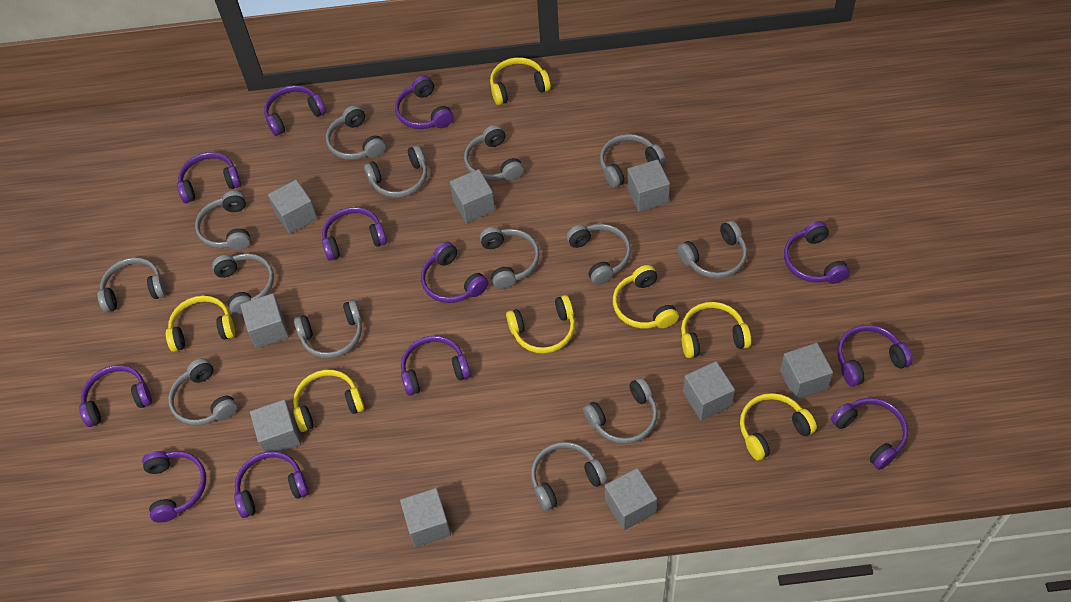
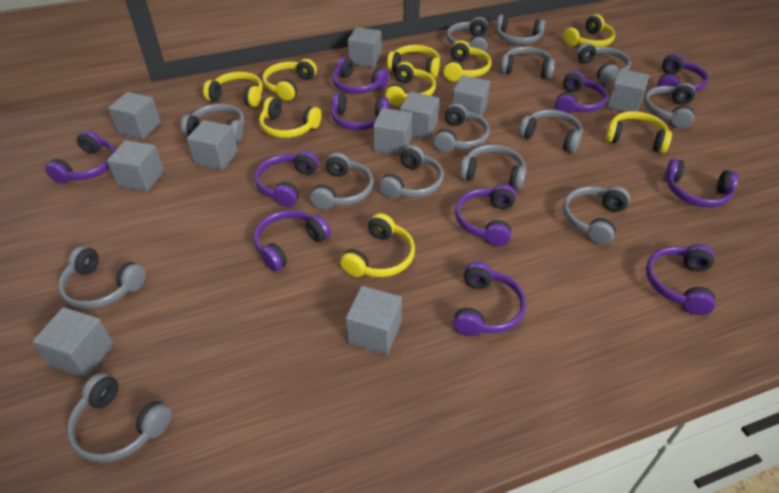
grey cube: [240,293,289,348] [250,399,301,452] [268,180,318,234] [400,488,451,547] [450,169,495,223] [605,468,657,530] [627,159,670,212] [683,361,735,421] [780,343,833,400] = 9 -> [32,307,114,378] [107,140,164,192] [108,92,161,140] [187,120,238,170] [346,286,402,355] [348,27,382,68] [373,108,412,156] [400,92,439,140] [452,76,490,120] [607,69,649,112] = 10
purple headphones: [79,365,152,427] [142,451,206,523] [177,152,241,203] [234,451,309,518] [264,85,326,136] [322,207,387,261] [395,76,454,129] [401,336,471,396] [421,242,488,303] [784,221,850,284] [831,398,908,470] [837,325,913,387] = 12 -> [45,130,116,184] [254,151,319,207] [254,210,331,271] [331,93,389,130] [332,57,389,94] [453,261,526,336] [455,184,516,246] [555,71,607,114] [646,244,716,315] [657,53,708,95] [664,158,739,208] = 11
yellow headphones: [166,296,235,352] [293,370,364,432] [490,57,551,105] [506,295,575,354] [613,265,679,328] [681,302,751,358] [740,393,817,461] = 7 -> [203,72,263,107] [259,97,321,138] [262,59,317,101] [340,213,415,277] [385,62,436,106] [387,45,440,78] [443,40,491,81] [563,14,615,47] [605,111,672,153] = 9

